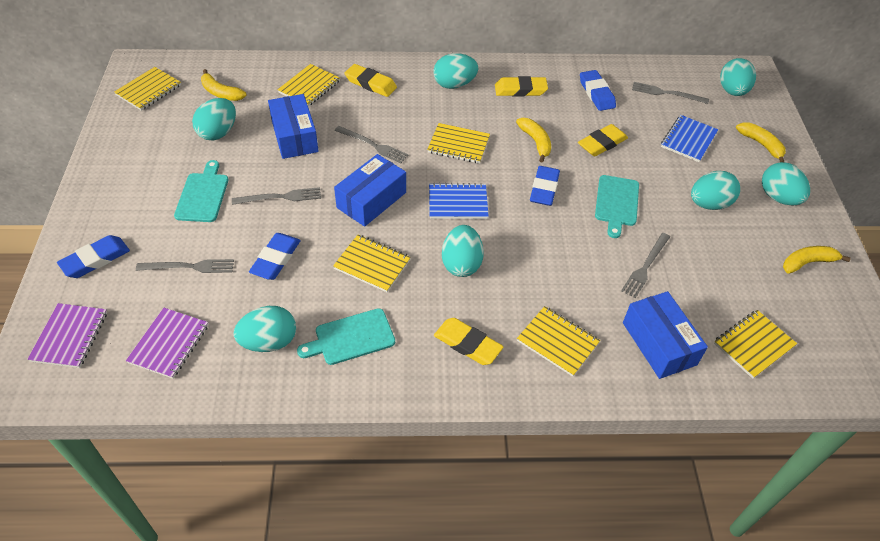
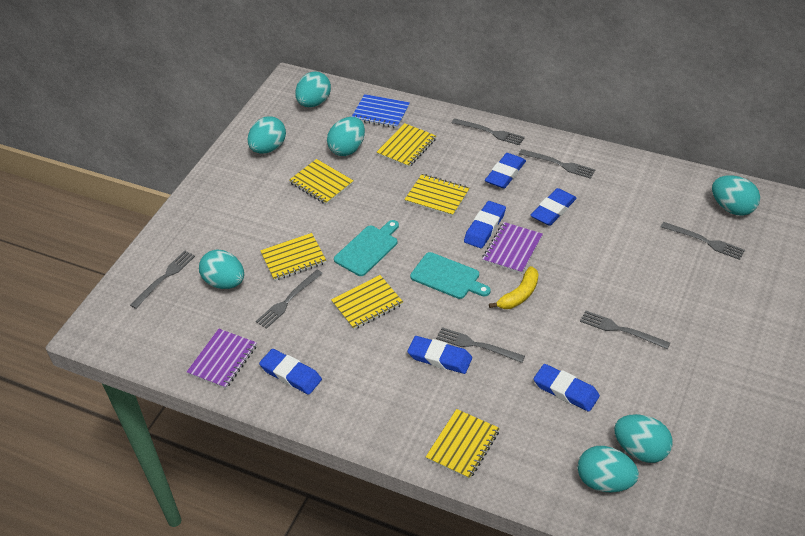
blue box: [268,94,319,159] [334,154,406,227] [623,291,708,379] = 3 -> none = 0
blue eraser: [57,235,130,278] [249,233,301,280] [530,166,560,206] [580,70,616,111] = 4 -> [259,349,322,395] [407,336,472,374] [464,201,506,248] [485,153,526,189] [530,188,577,226] [534,364,600,412] = 6
blue notebook: [429,183,489,219] [661,115,718,162] = 2 -> [352,94,410,128] = 1
grey fork: [136,259,234,273] [232,187,321,205] [334,126,408,163] [621,233,670,298] [632,82,709,104] = 5 -> [130,251,195,309] [256,270,323,329] [436,327,525,363] [452,118,525,145] [519,149,596,179] [580,311,670,349] [661,222,745,260] = 7
turquoise cutting board: [174,160,228,222] [297,308,395,365] [595,175,639,238] = 3 -> [334,220,399,276] [410,252,491,299] = 2
yellow banana: [201,69,246,101] [516,118,551,162] [736,122,786,163] [783,246,851,274] = 4 -> [489,266,538,309] = 1
yellow eraser: [345,64,397,97] [434,318,503,365] [495,76,548,97] [578,124,628,157] = 4 -> none = 0

